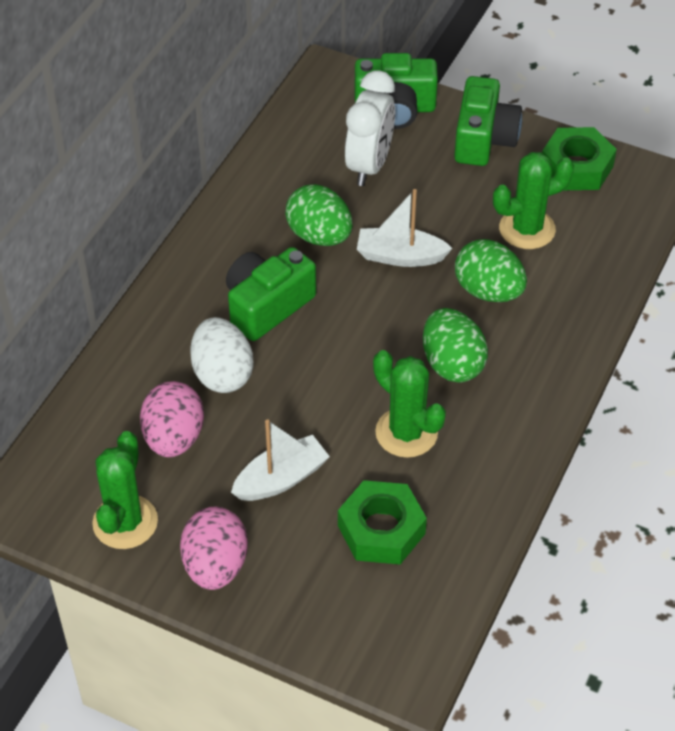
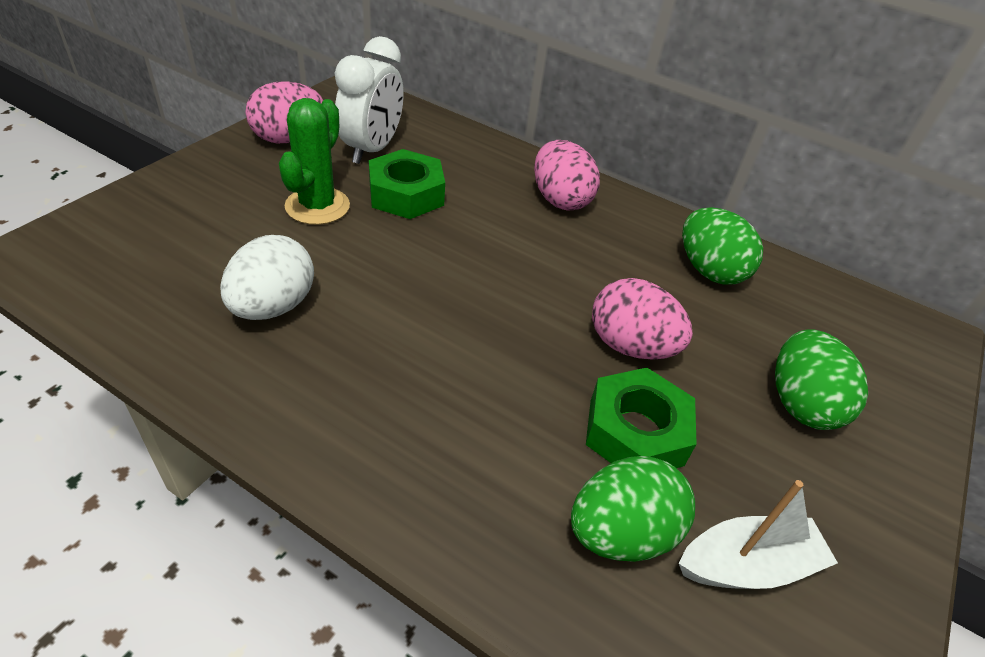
green cactus: [92,431,158,549] [373,350,446,458] [493,152,574,249] = 3 -> [279,98,350,225] = 1
green camera: [226,247,316,341] [354,53,438,129] [454,76,522,166] = 3 -> none = 0
pink egg: [140,381,204,457] [180,507,248,590] = 2 -> [245,81,323,143] [534,140,600,211] [592,278,693,360] = 3
white boat: [231,419,330,501] [357,189,453,267] = 2 -> [679,480,838,589] = 1

